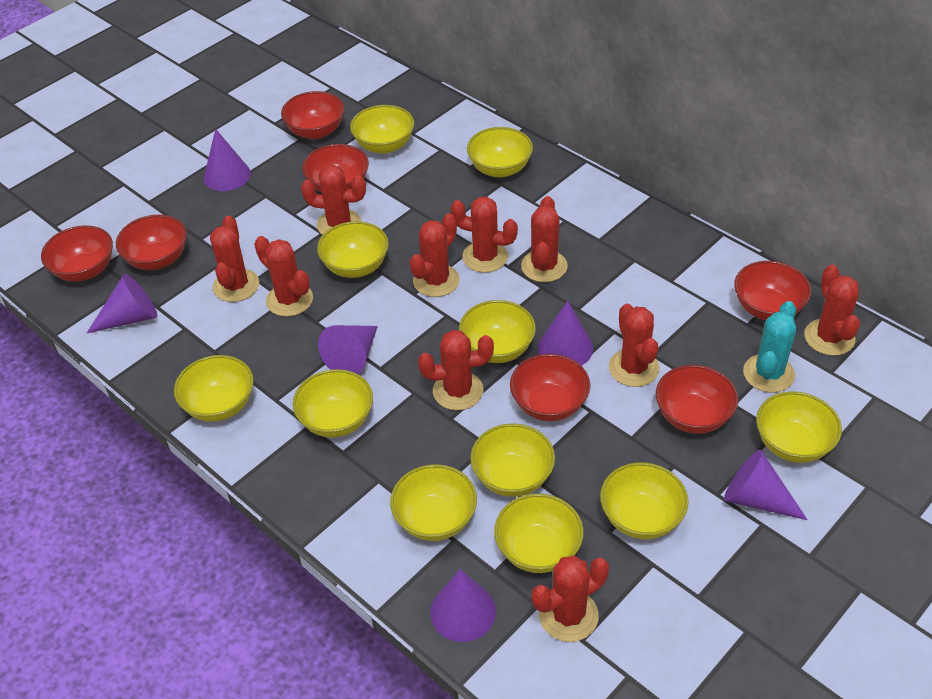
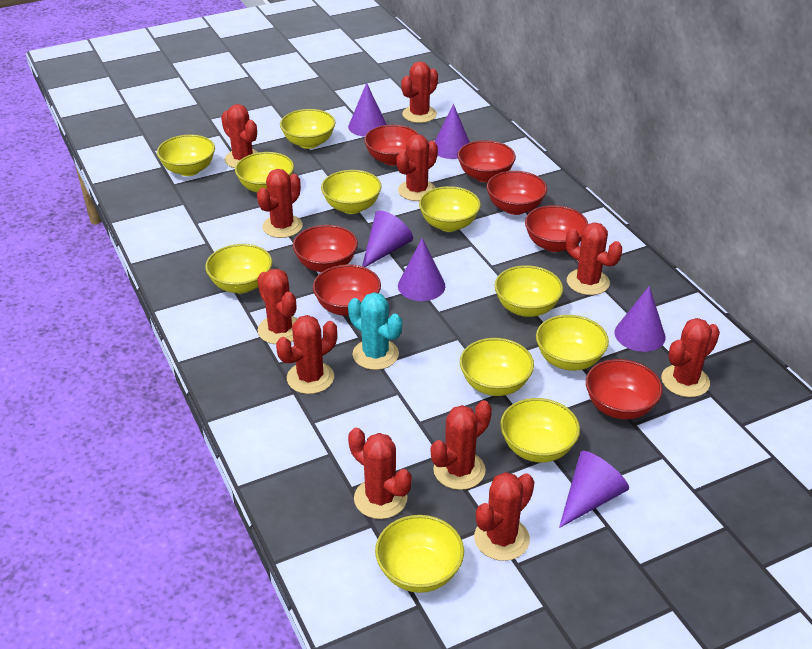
red cactus: [210,216,259,302] [254,236,313,317] [301,164,366,235] [410,213,460,297] [418,330,494,410] [451,196,518,273] [521,196,568,282] [532,555,609,642] [609,304,659,387] [804,264,860,356] = 10 -> [221,104,259,168] [257,169,303,238] [257,269,297,344] [276,315,337,394] [348,428,412,519] [396,134,438,201] [401,61,438,123] [431,400,492,490] [474,472,534,561] [566,222,622,295] [661,318,720,397] = 11

